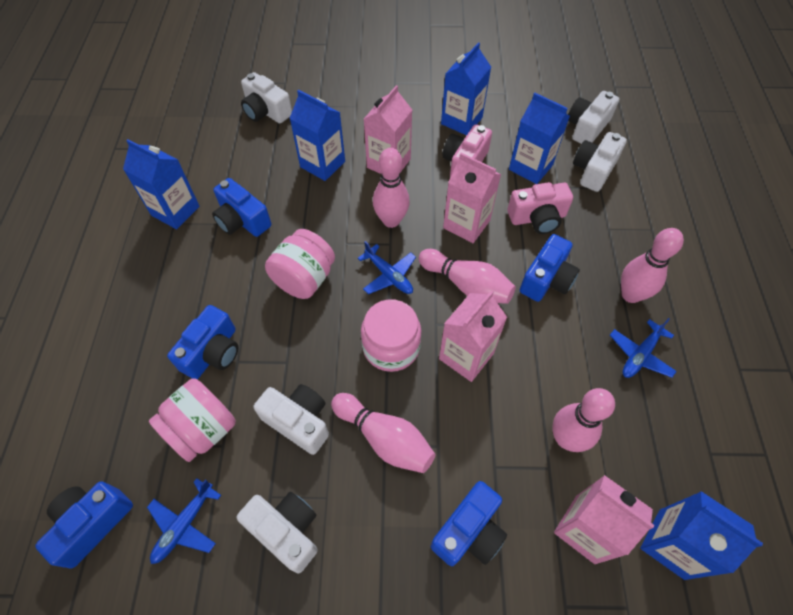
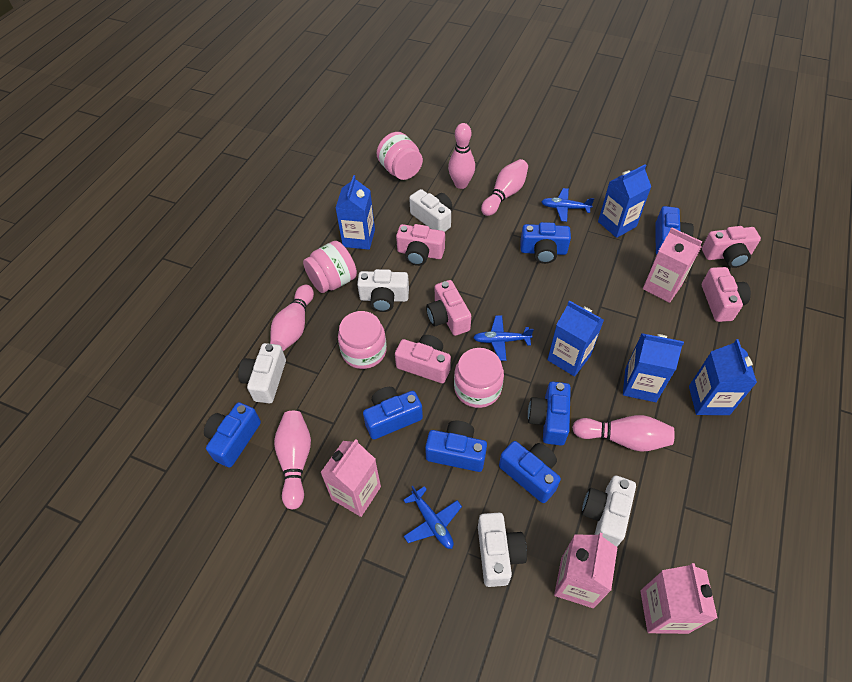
blue camera: [35,481,133,569] [167,305,238,379] [212,178,271,237] [431,481,507,566] [520,234,580,302] = 5 -> [204,402,261,467] [363,387,423,439] [425,421,487,472] [499,441,561,503] [520,222,571,264] [528,382,571,446] [656,206,694,254] = 7
pink camera: [442,124,492,177] [507,182,573,234] = 2 -> [395,335,451,383] [396,224,445,266] [426,280,471,336] [702,226,761,268] [702,267,751,322] = 5
pink jar: [149,379,236,462] [265,229,335,299] [361,299,422,372] = 3 -> [303,241,357,293] [338,311,387,369] [377,132,423,180] [454,348,504,408] = 4

